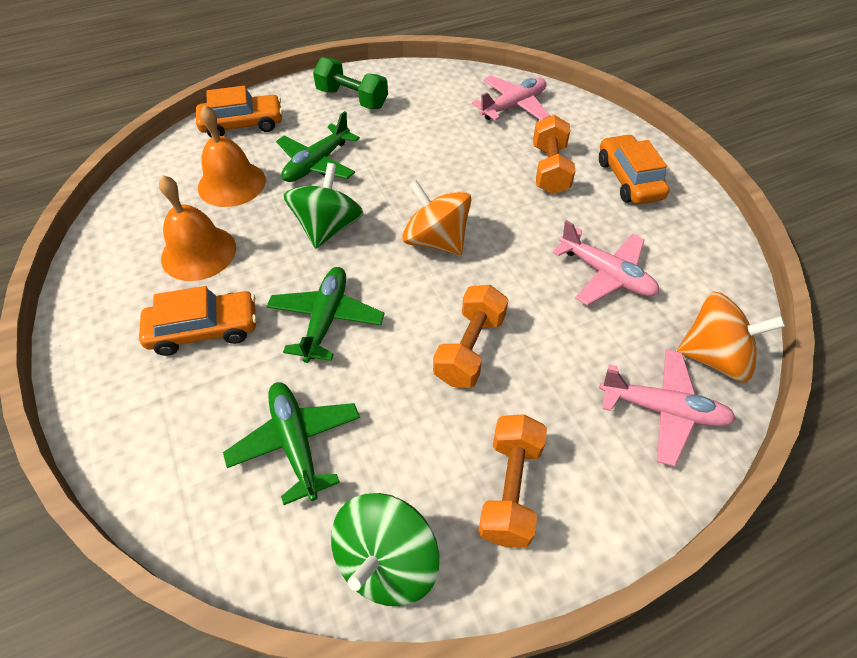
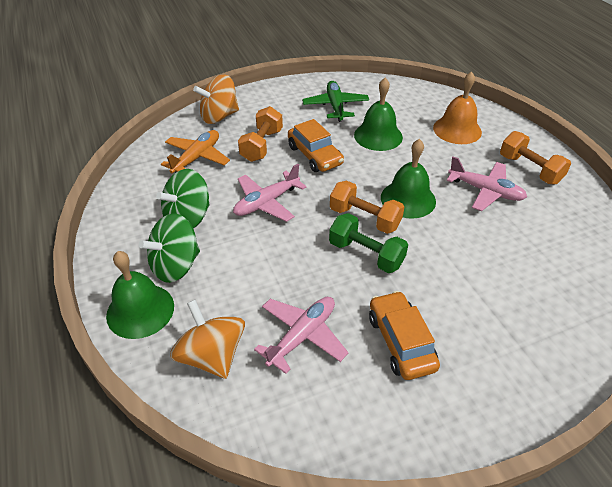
green bell: none = 0 -> [106,251,174,339] [354,78,403,151] [381,139,436,219] = 3
green plane: [223,382,360,505] [266,267,385,363] [276,111,360,182] = 3 -> [302,81,369,122] = 1
orange bell: [159,175,236,281] [198,105,266,207] = 2 -> [433,72,482,144] = 1
orange car: [139,286,257,356] [196,86,283,138] [599,134,670,204] = 3 -> [288,119,344,172] [369,291,440,380] = 2
orange plane: none = 0 -> [161,130,230,173] = 1

